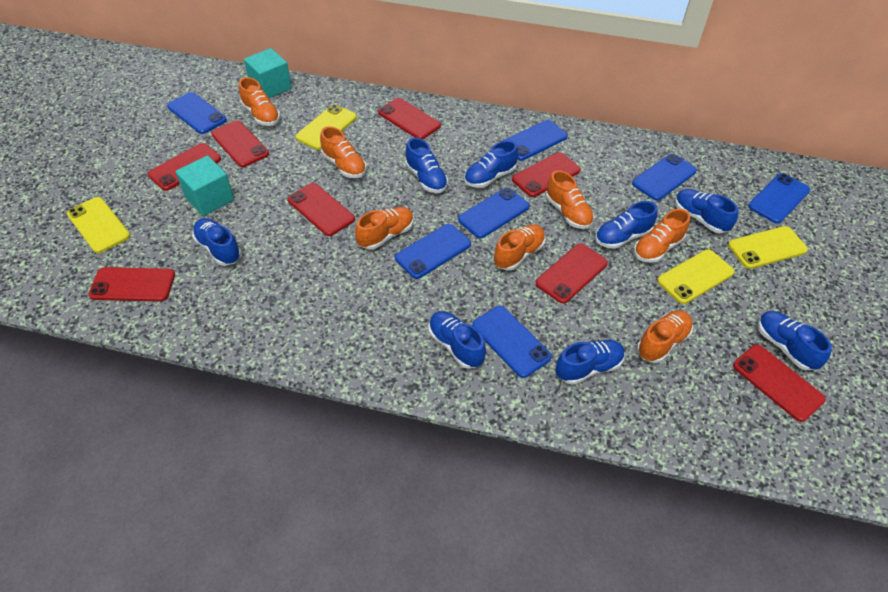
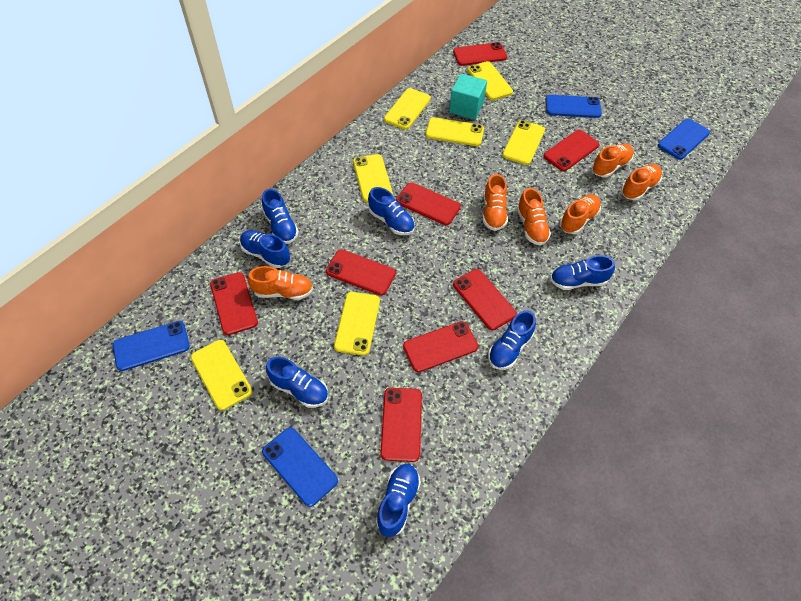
blue phone: [167,92,227,134] [395,224,471,279] [458,188,530,238] [472,306,552,378] [503,120,568,161] [632,154,697,201] [748,173,810,224] = 7 -> [113,321,190,371] [262,427,338,507] [545,95,602,118] [658,119,710,160] = 4
blue shoe: [192,218,241,266] [405,138,448,193] [429,311,486,369] [464,140,518,188] [555,340,625,385] [595,201,658,249] [675,189,738,233] [758,311,832,370] = 8 -> [240,230,290,268] [262,189,299,244] [266,356,328,408] [368,187,415,235] [376,464,421,537] [488,310,536,370] [550,255,615,290] = 7
orange shoe: [239,77,280,126] [320,126,367,178] [355,207,414,250] [493,224,546,271] [546,170,594,229] [634,209,690,263] [637,310,693,363] = 7 -> [248,266,313,300] [483,174,508,231] [517,188,551,246] [560,194,601,234] [592,144,634,178] [621,164,662,201] = 6
turquoise cube: [175,156,234,216] [244,48,292,98] = 2 -> [449,73,487,120] = 1
yellow phone: [67,197,130,253] [295,104,357,150] [657,249,735,304] [728,226,808,269] = 4 -> [191,340,252,411] [334,292,380,356] [353,154,393,202] [384,88,431,130] [425,117,484,146] [467,61,513,100] [502,120,545,165] = 7

